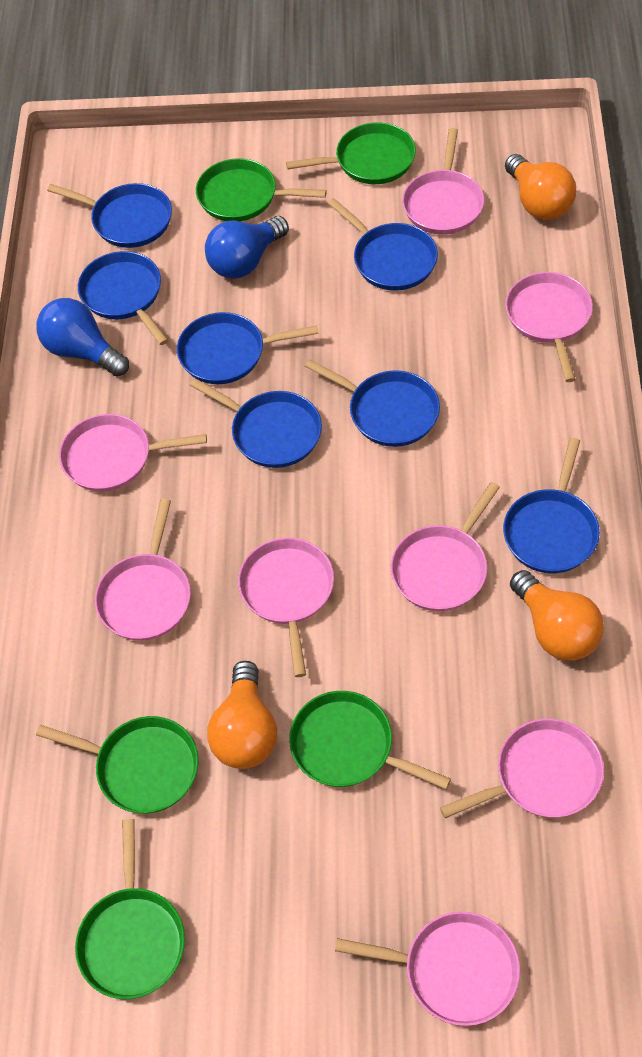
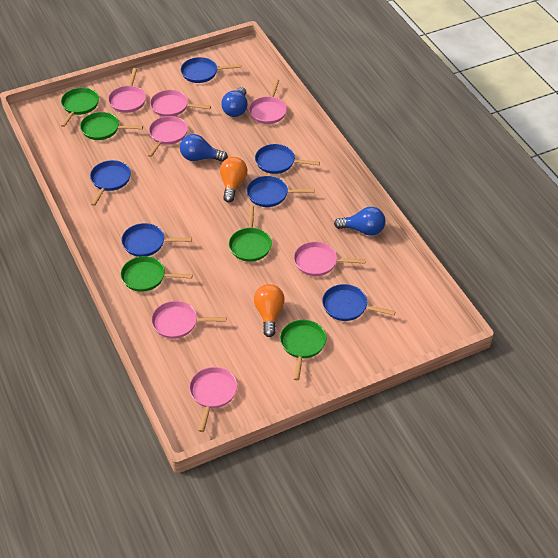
blue light bulb: [36,298,129,376] [205,216,289,279] = 2 -> [180,134,228,162] [221,87,247,117] [334,207,386,236] = 3
blue pan: [47,183,172,248] [78,251,168,345] [177,312,319,384] [189,378,322,468] [305,359,440,447] [328,198,438,290] [503,438,600,573] = 7 -> [90,160,131,206] [121,223,192,257] [181,57,241,83] [247,176,314,207] [255,144,320,174] [322,284,396,321] = 6
orange light bulb: [207,661,277,769] [505,154,576,220] [510,570,604,661] = 3 -> [220,157,247,203] [254,284,285,337] = 2
pink pan: [59,414,207,492] [95,499,191,641] [238,538,334,677] [335,911,520,1026] [391,482,500,611] [402,128,484,235] [440,719,604,818] [505,272,593,382] = 8 -> [108,68,146,113] [148,116,188,157] [150,90,211,117] [151,301,226,339] [189,367,237,432] [249,79,287,124] [294,242,366,276] = 7

